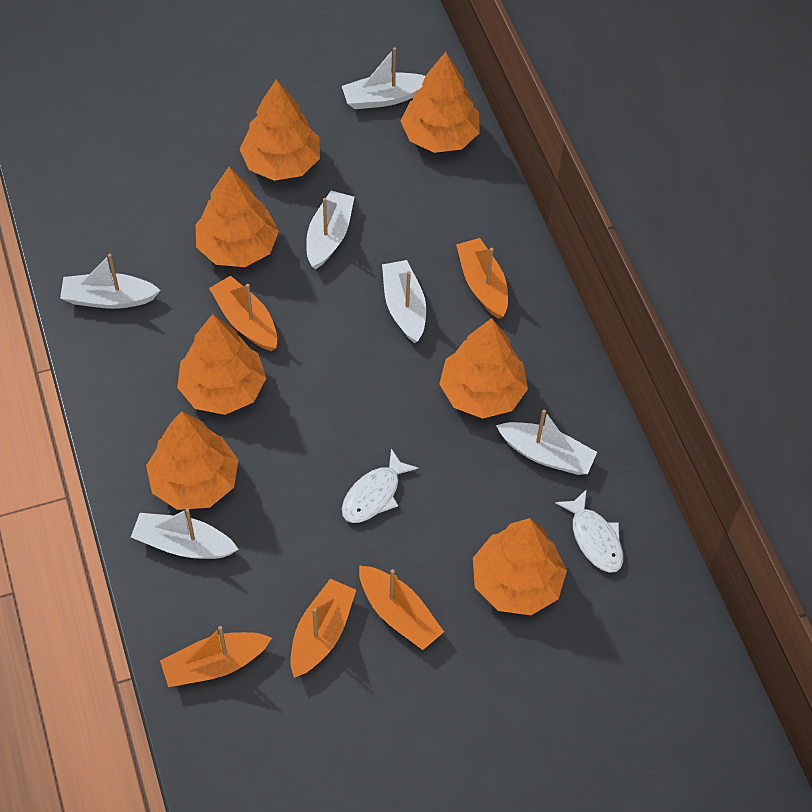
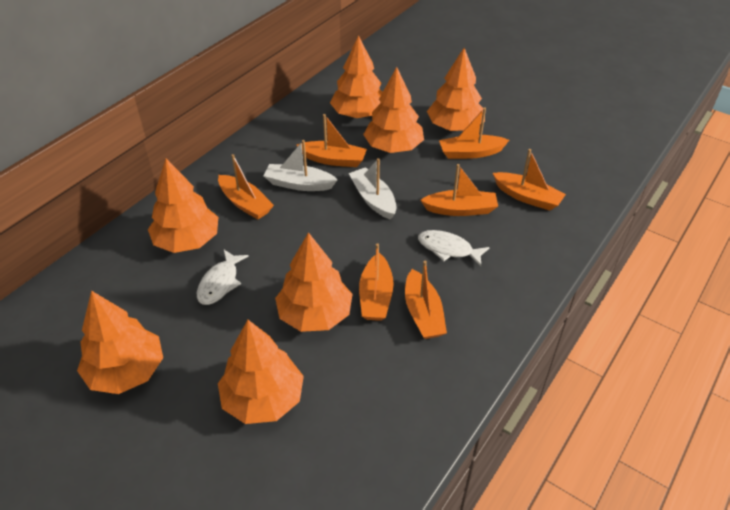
orange boat: [160,626,272,687] [209,276,277,351] [291,579,356,678] [359,566,444,650] [456,238,508,319] = 5 -> [218,154,274,220] [297,114,367,167] [359,243,394,321] [405,261,447,339] [420,164,498,216] [439,107,509,159] [493,149,566,211] = 7
white boat: [60,254,161,309] [131,508,239,559] [306,191,354,269] [342,47,426,109] [382,260,426,343] [496,410,597,475] = 6 -> [264,140,338,191] [349,158,397,220] = 2

